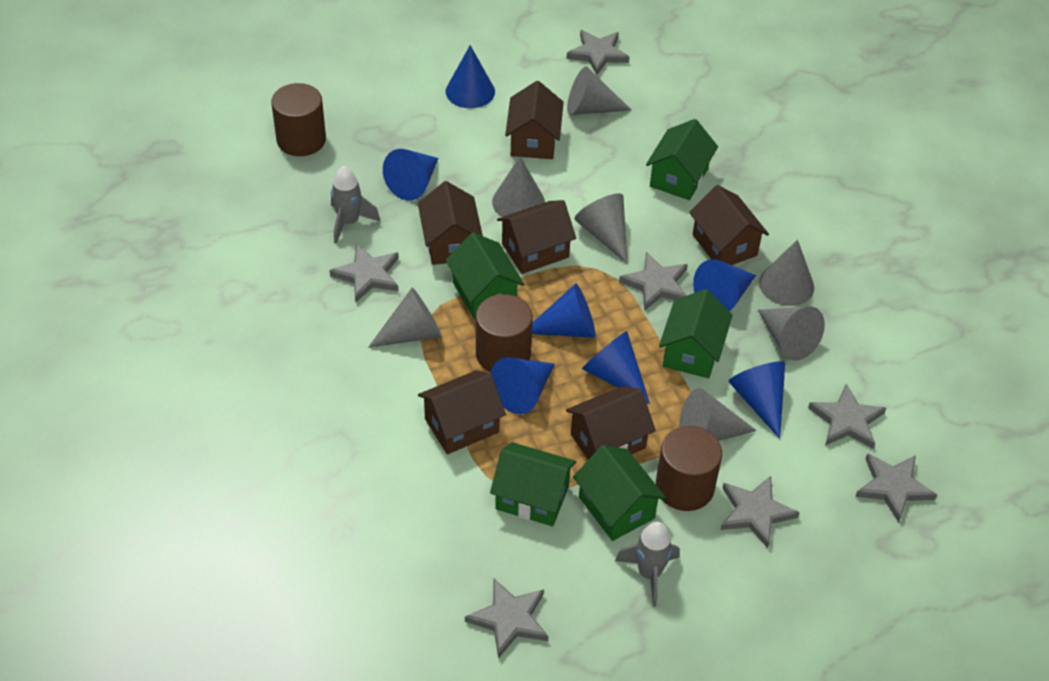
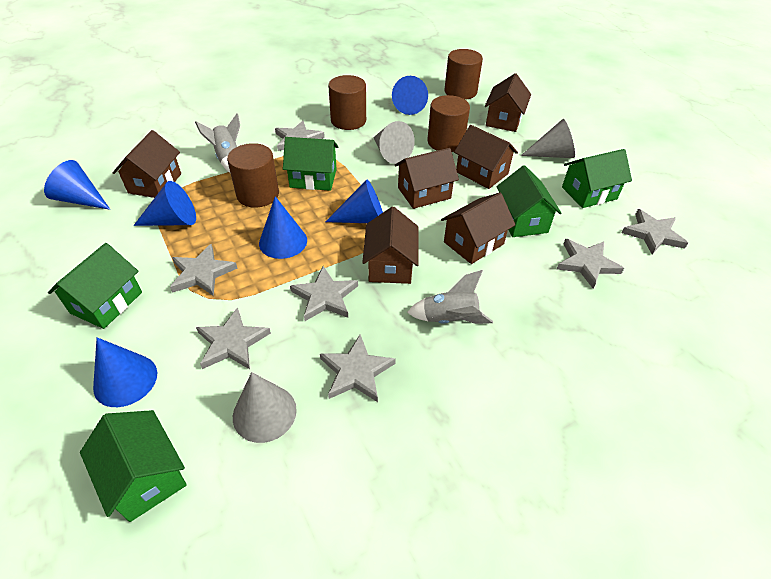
blue cone: [383,149,439,201] [445,45,495,108] [491,357,555,414] [532,284,595,338] [582,331,650,404] [693,259,756,312] [728,361,785,439] = 7 -> [44,160,111,210] [93,337,157,407] [133,181,196,226] [259,196,307,259] [325,180,383,223] [392,76,428,115] = 6
brown cylinder: [271,83,326,156] [476,294,533,372] [656,426,722,511] = 3 -> [227,143,279,208] [328,75,366,130] [427,95,470,152] [445,49,483,100] = 4
grey cone: [368,288,442,348] [492,157,545,217] [567,66,631,115] [574,193,628,264] [679,388,757,441] [758,307,825,361] [759,240,814,306] = 7 -> [233,372,297,443] [373,121,415,164] [521,119,575,158] = 3

